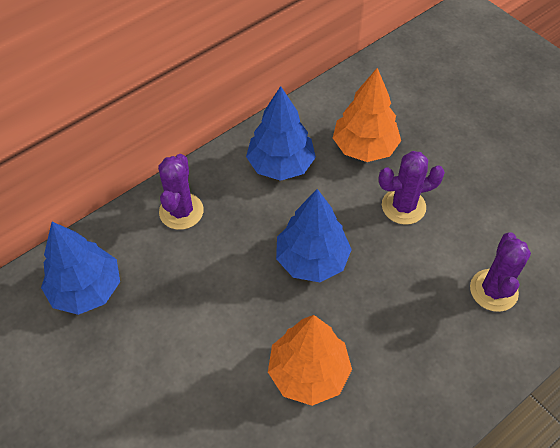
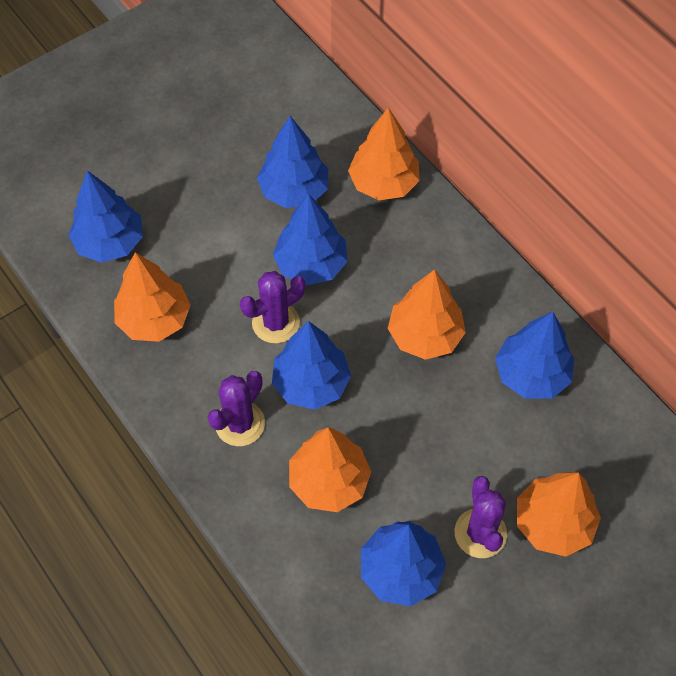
blue tree: [41,222,120,315] [246,86,316,181] [276,189,352,282] = 3 -> [68,170,143,263] [257,116,328,208] [272,321,351,410] [273,194,348,285] [361,521,446,606] [495,312,574,399] = 6
orange tree: [268,315,352,406] [333,68,401,162] = 2 -> [114,252,190,342] [289,427,371,512] [348,108,419,200] [388,269,466,360] [517,472,601,557] = 5

